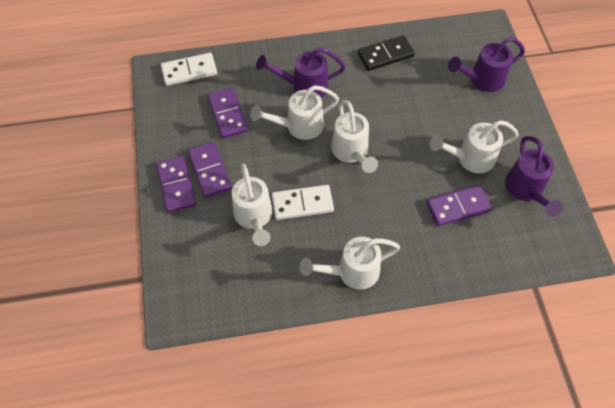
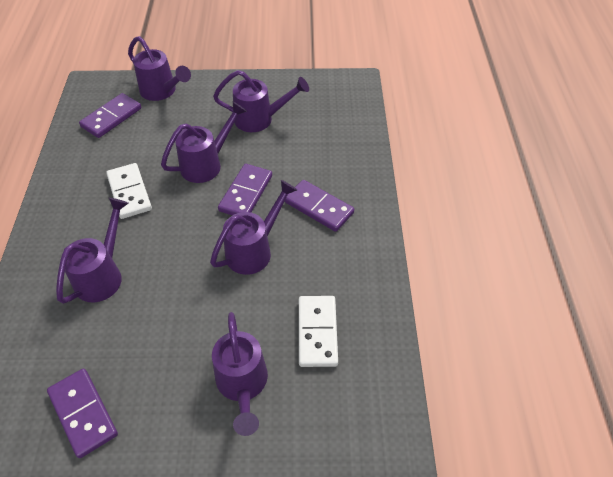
black domino: [358,36,415,71] = 1 -> none = 0
purple watering can: [256,47,346,98] [448,37,525,92] [505,136,563,217] = 3 -> [56,198,128,304] [128,36,191,101] [161,101,247,183] [210,180,297,275] [212,312,268,436] [213,70,309,132] = 6
white watering can: [232,163,272,246] [250,85,339,140] [300,237,400,290] [331,100,378,173] [430,120,519,173] = 5 -> none = 0

